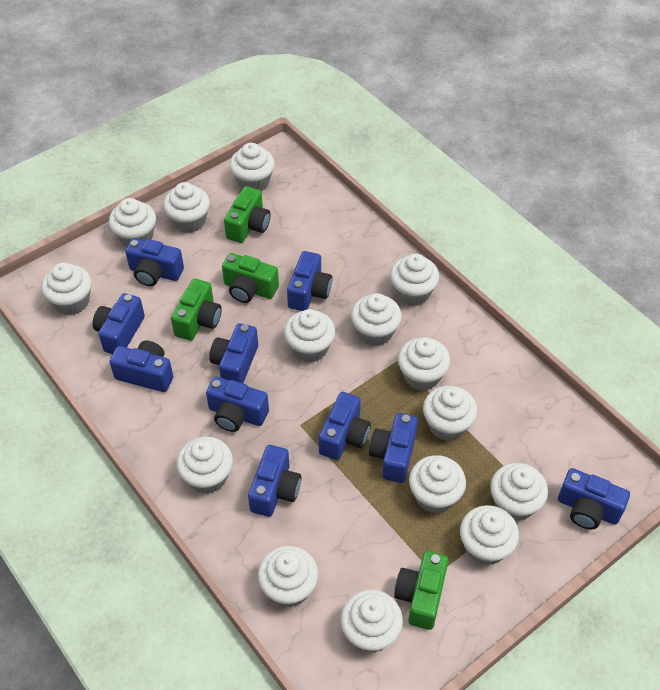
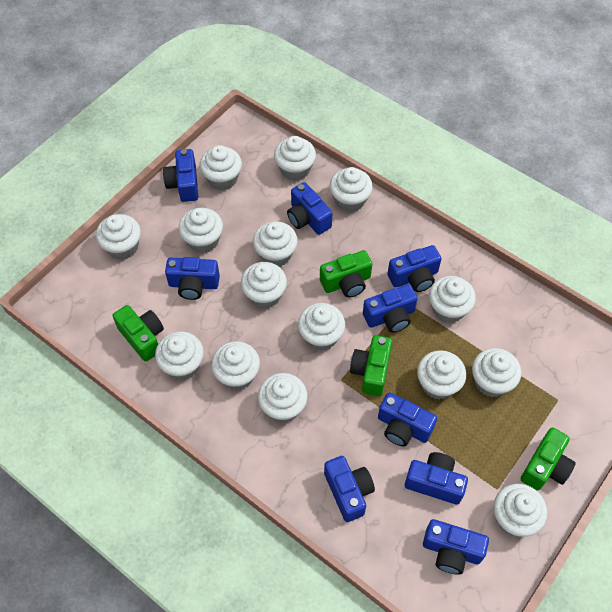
blue camera: [92,293,145,354] [109,341,173,392] [125,238,184,286] [206,377,269,432] [209,323,258,383] [248,445,301,517] [287,251,332,311] [319,392,371,460] [369,413,418,483] [558,468,630,529] = 10 -> [163,149,198,202] [165,257,220,300] [287,182,332,235] [324,456,375,522] [363,284,418,333] [378,392,437,447] [387,245,441,292] [405,452,468,505] [423,519,489,575] = 9

